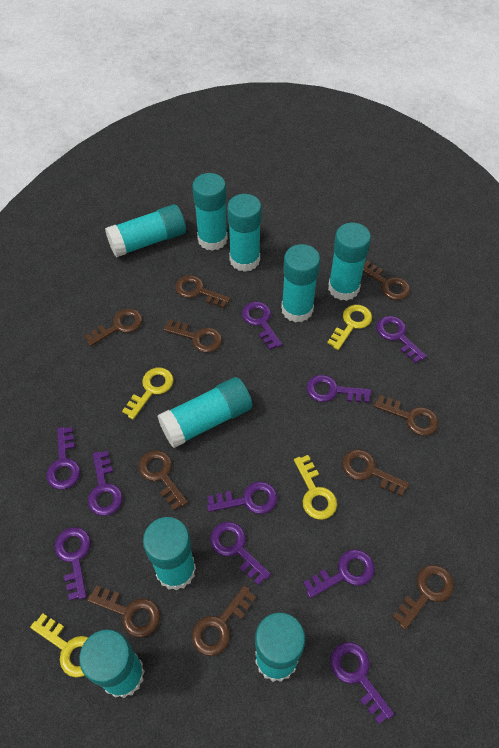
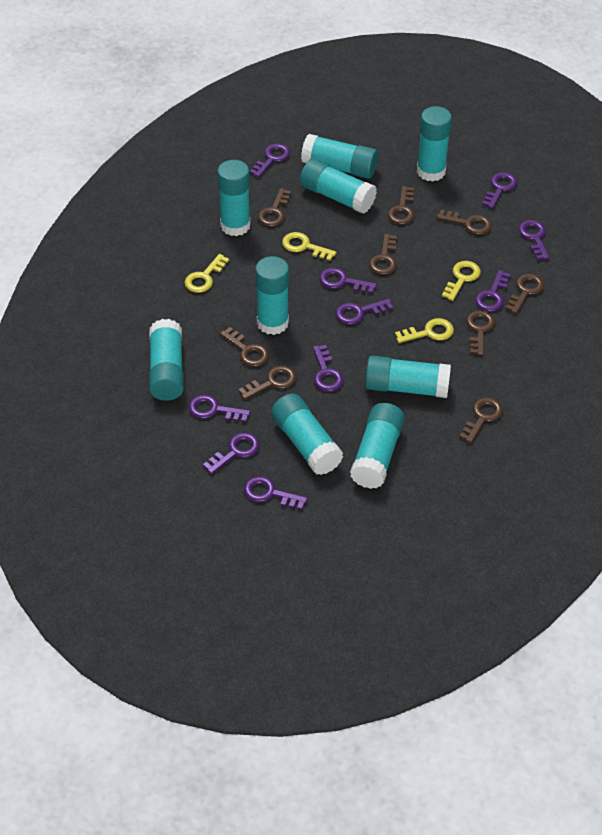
brown key: [84,309,143,346] [87,585,160,637] [138,450,188,510] [163,320,222,353] [175,275,231,308] [192,585,256,656] [342,449,409,496] [363,261,410,300] [374,395,439,436] [392,565,454,630] = 10 -> [220,327,269,367] [239,365,297,400] [258,188,291,227] [369,234,397,275] [388,186,415,225] [437,209,492,235] [459,397,503,443] [466,310,495,355] [505,274,544,314] = 9

